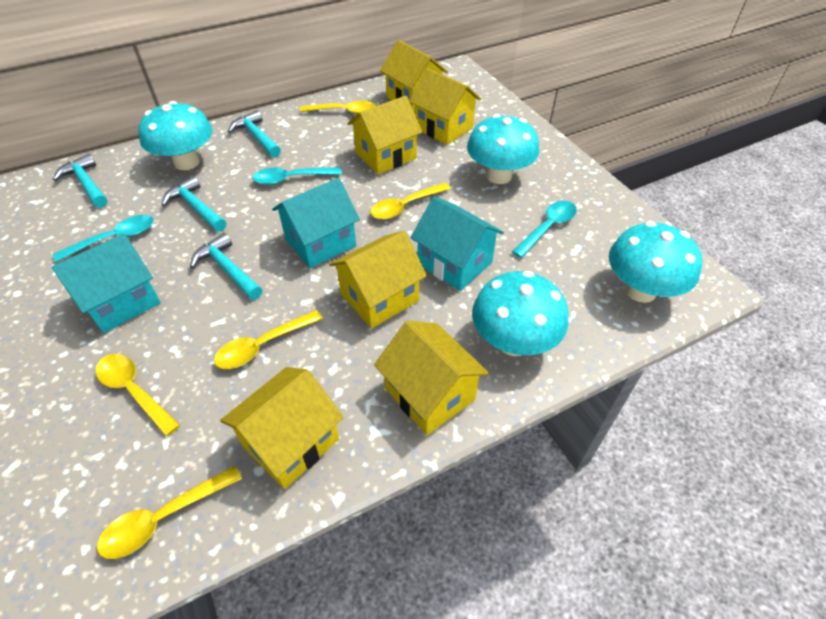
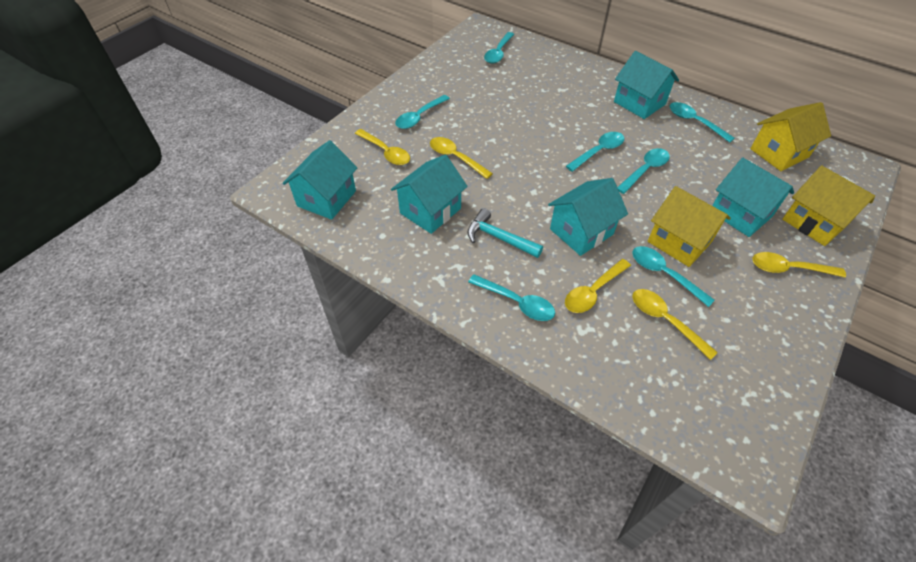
turquoise hammer: [53,154,108,208] [162,176,226,232] [190,233,263,300] [228,110,281,158] = 4 -> [467,208,543,258] = 1
turquoise house: [52,234,161,333] [272,178,360,268] [411,196,504,291] = 3 -> [283,140,358,220] [391,154,468,234] [548,178,628,256] [614,51,679,119] [712,158,794,237] = 5
turquoise mushroom: [138,101,212,170] [467,114,539,184] [472,271,569,356] [609,221,702,303] = 4 -> none = 0
turquoise spoon: [53,215,154,262] [253,167,342,185] [512,201,577,258] = 3 -> [395,95,450,129] [468,274,555,321] [484,32,514,64] [566,132,624,172] [617,148,670,194] [632,246,715,307] [670,102,735,143] = 7
yellow house: [220,367,344,489] [329,231,427,328] [347,96,422,174] [374,320,489,435] [380,40,448,113] [409,68,481,145] = 6 -> [648,186,731,267] [750,102,831,171] [782,165,875,246] = 3

